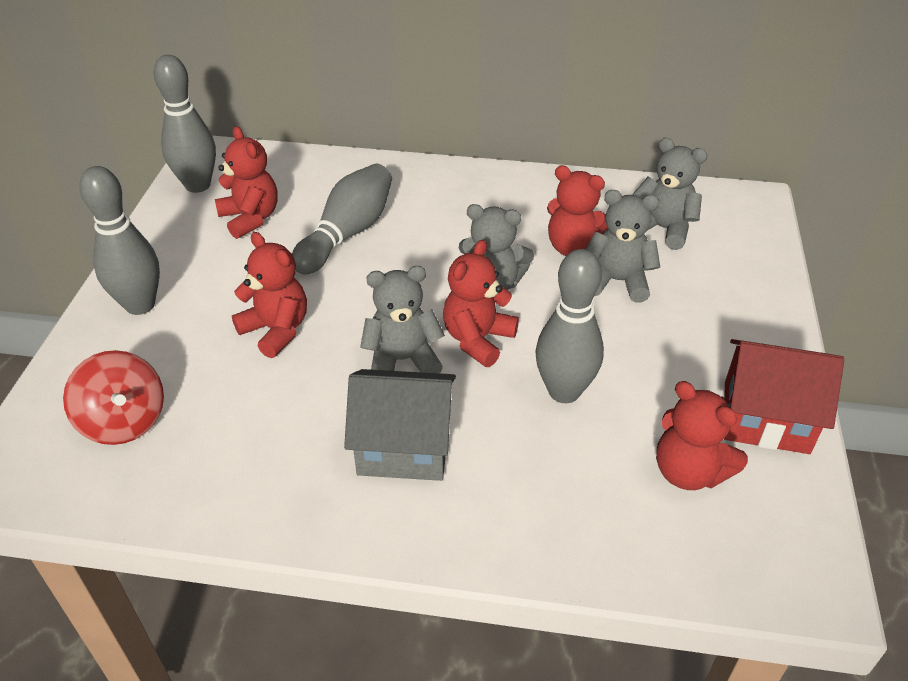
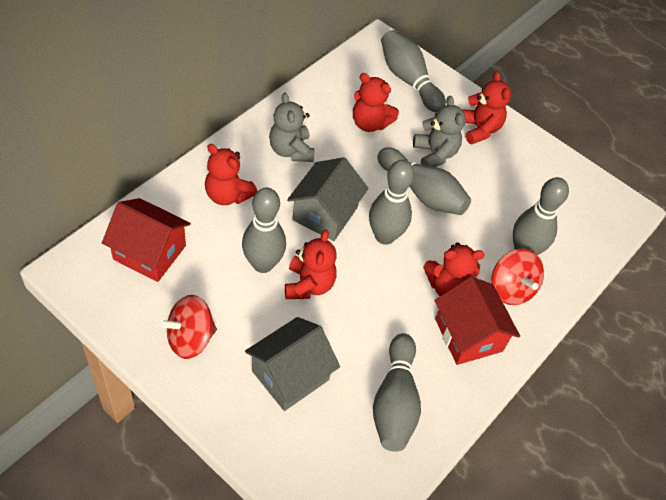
grey bowling pin: [79,166,160,315] [154,55,216,193] [292,163,392,275] [536,249,604,403] = 4 -> [242,187,286,273] [369,160,414,245] [373,333,421,452] [377,147,471,215] [381,30,446,112] [513,177,569,255] = 6
grey house: [344,369,456,481] = 1 -> [245,317,340,411] [287,157,369,241] = 2
grey teddy bear: [360,266,445,373] [459,204,534,290] [586,190,660,303] [632,138,707,250] = 4 -> [269,93,315,162] [413,96,466,167] = 2
red house: [724,339,844,454] = 1 -> [102,198,191,282] [435,277,520,365] = 2
red spinning top: [63,350,164,445] = 1 -> [159,295,217,359] [491,249,544,305] = 2

